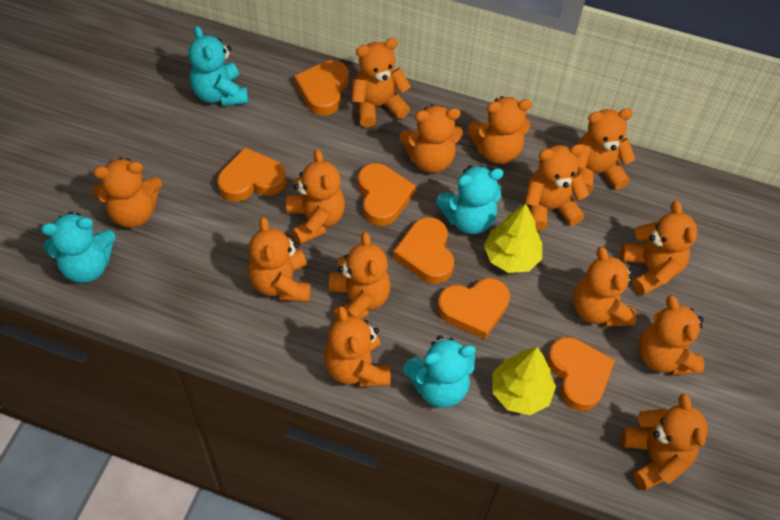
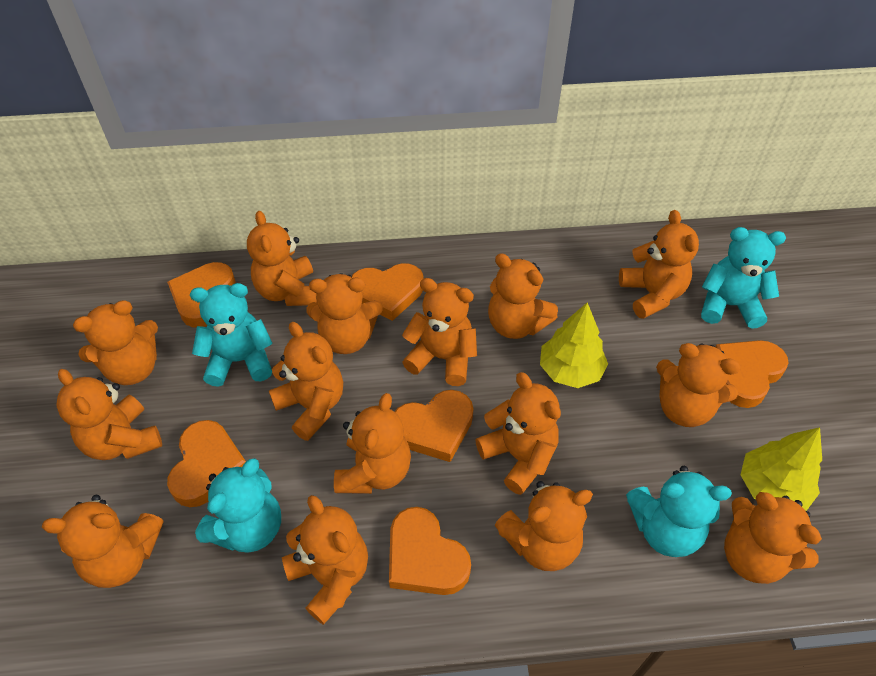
orange teddy bear: [93,158,162,228] [248,217,311,302] [286,149,345,245] [324,306,391,387] [329,232,391,321] [352,38,411,127] [400,105,463,173] [468,96,532,164] [525,144,589,231] [573,247,636,327] [576,108,636,193] [620,201,697,295] [621,394,708,491] [639,295,704,375] = 14 -> [42,495,163,588] [56,369,162,460] [73,300,158,385] [247,211,317,306] [269,322,343,441] [282,495,368,625] [306,273,383,354] [334,393,411,494] [402,278,477,386] [476,372,561,495] [488,253,558,339] [494,481,593,571] [619,210,699,319] [656,343,740,427] [724,492,822,584] = 15

